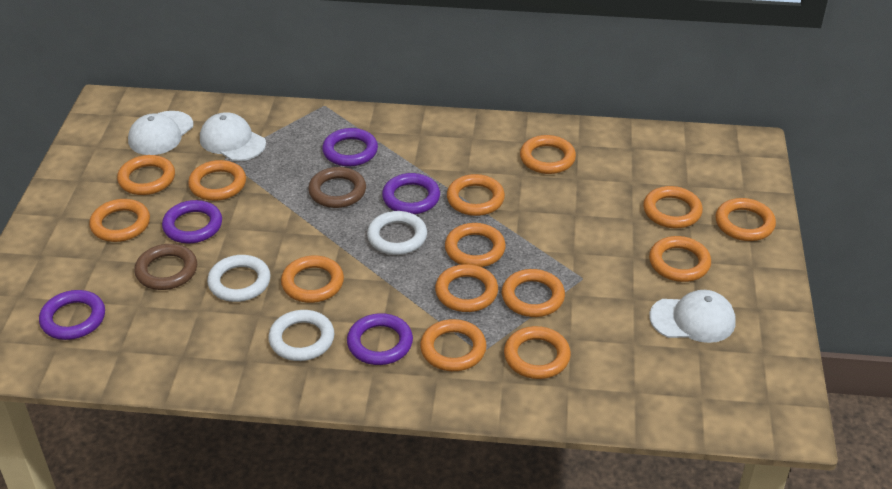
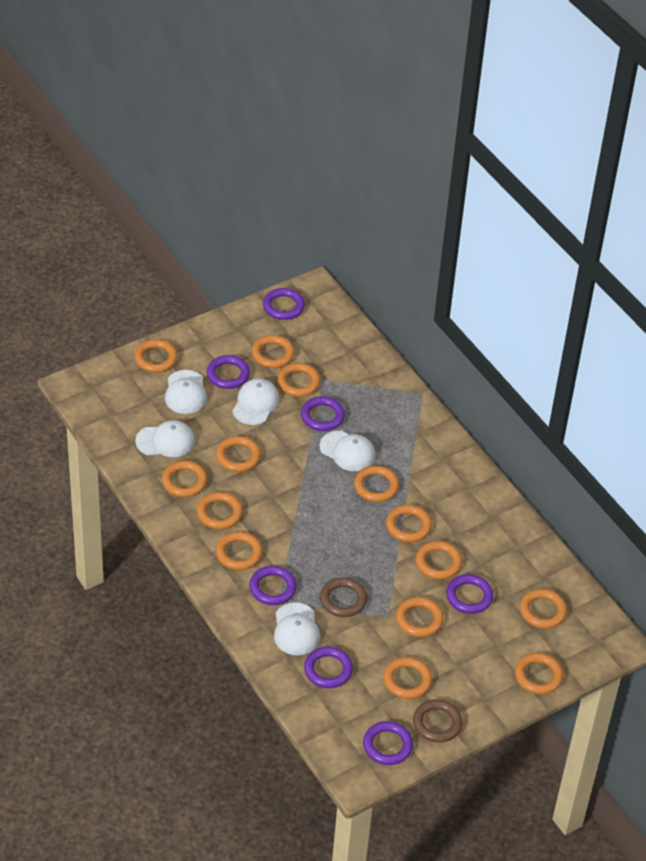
purple ring: [39,290,105,340] [162,200,222,244] [322,128,378,167] [347,313,413,365] [382,173,440,214] = 5 -> [207,355,250,389] [249,566,297,605] [263,288,305,320] [301,396,345,431] [304,647,353,688] [363,721,413,765] [446,574,493,614] = 7
white cap: [128,111,193,155] [200,112,266,161] [649,290,736,343] = 3 -> [135,420,195,457] [165,370,207,414] [232,378,280,425] [274,602,320,655] [320,431,375,471] = 5
white ring: [207,255,271,302] [268,310,335,361] [367,211,427,255] = 3 -> none = 0

